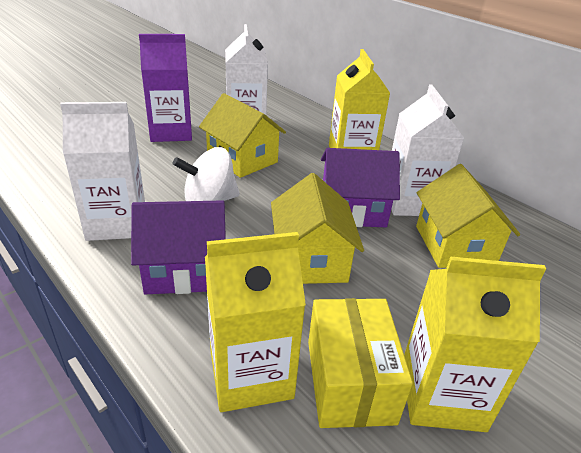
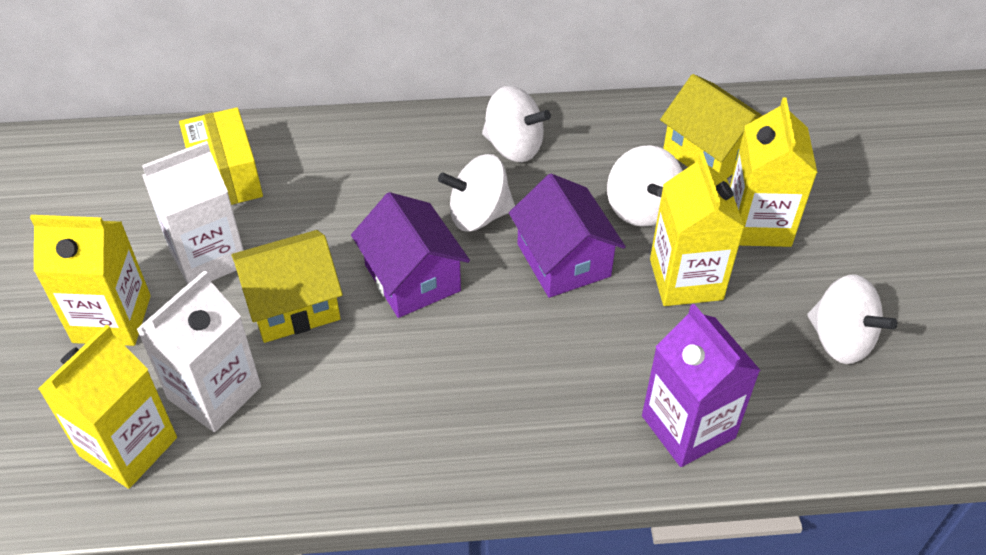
white carton: [60,102,145,241] [225,24,268,115] [391,84,464,216] = 3 -> [136,270,261,432] [142,141,244,284] = 2
white spinning top: [173,147,240,201] = 1 -> [438,154,515,232] [482,86,551,162] [607,145,683,227] [807,275,897,364] = 4
yellow carton: [205,232,306,412] [329,49,390,150] [404,256,546,432] = 3 -> [30,215,151,346] [38,325,177,489] [650,152,745,306] [730,97,817,247] = 4
yellow house: [199,93,286,178] [271,173,364,284] [416,164,520,268] = 3 -> [231,230,343,343] [660,74,763,178] = 2

